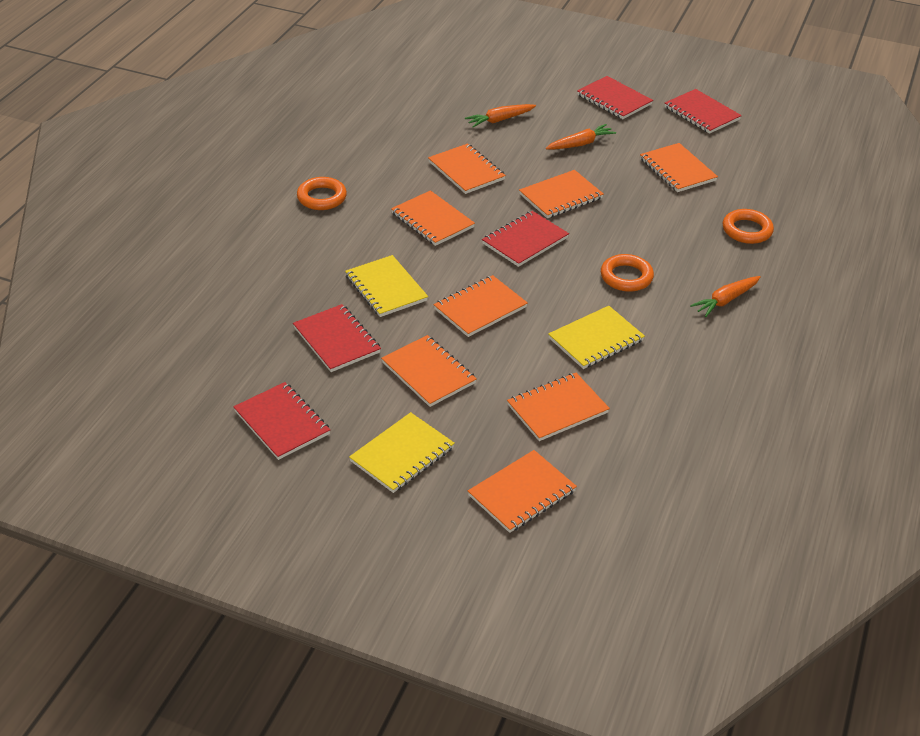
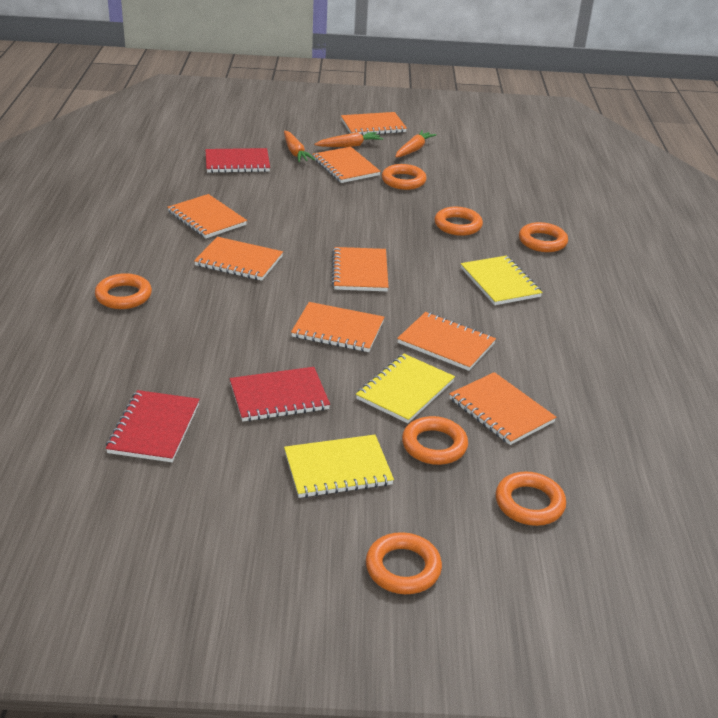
orange ring: [297,177,347,210] [601,254,654,292] [723,209,774,244] = 3 -> [95,273,152,309] [366,532,442,594] [382,164,427,190] [402,416,468,465] [435,207,483,236] [496,472,566,526] [519,222,568,252] = 7
red notebook: [233,382,330,460] [293,304,381,372] [482,211,569,267] [577,76,653,119] [664,89,742,134] = 5 -> [106,390,200,462] [205,148,270,173] [230,367,330,422] = 3

